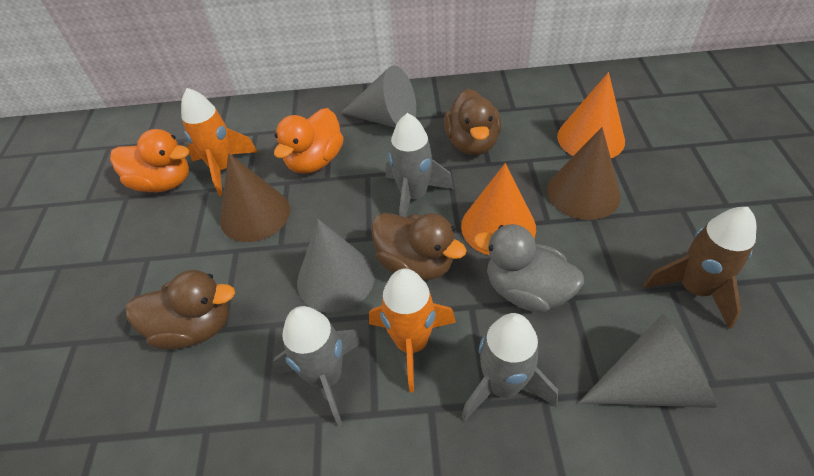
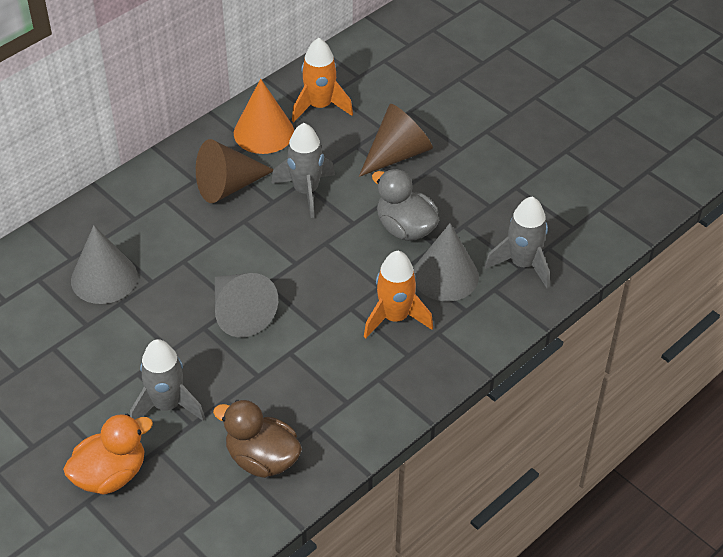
brown duck: [125,270,235,349] [371,213,467,280] [444,89,501,155] = 3 -> [213,400,302,478] = 1
brown rocket: [643,207,756,329] = 1 -> none = 0
orange cone: [461,163,536,255] [557,72,625,158] = 2 -> [234,79,294,154] = 1
orange duck: [110,129,189,192] [274,108,343,174] = 2 -> [63,414,153,495] = 1

